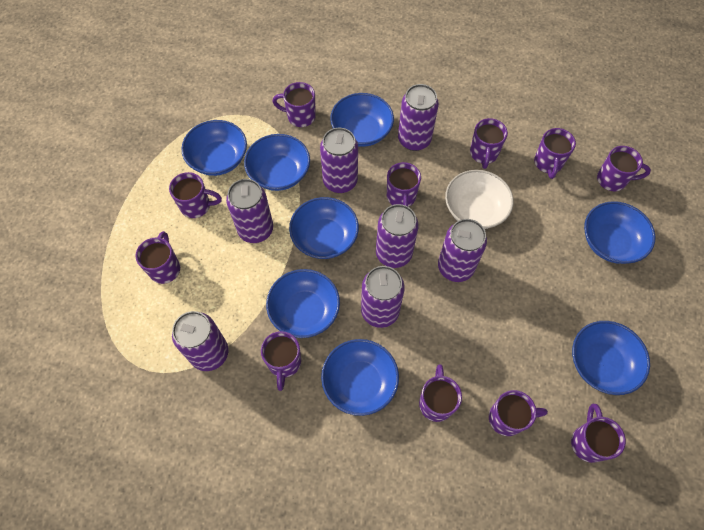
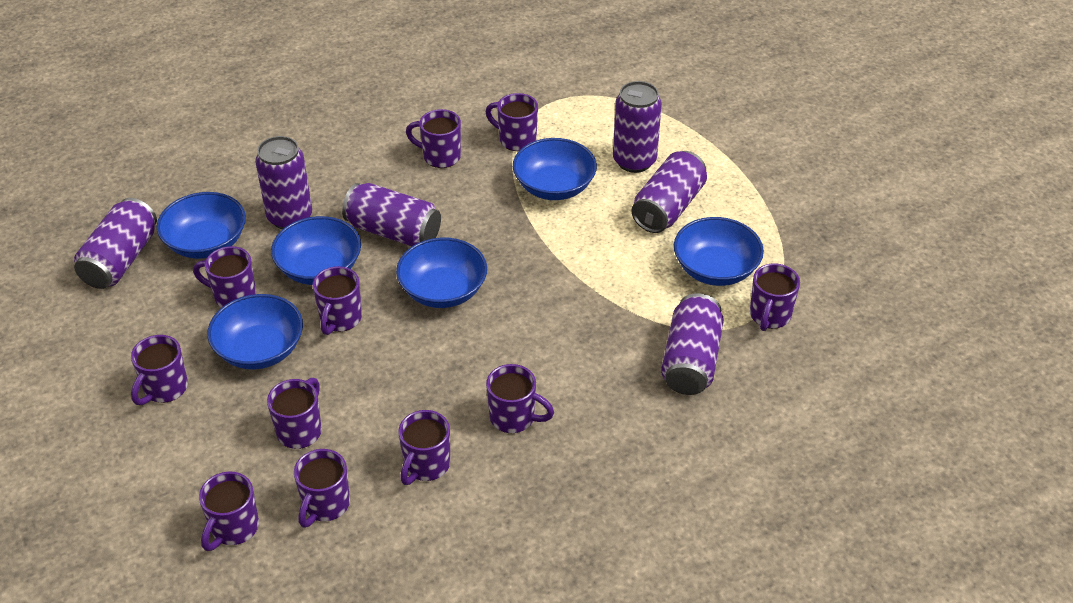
blue bowl: [181,120,247,176] [244,134,310,191] [266,269,340,338] [289,197,359,259] [321,339,399,416] [330,93,394,147] [572,321,650,395] [584,201,656,264] = 8 -> [157,192,246,259] [207,294,303,370] [271,216,361,285] [396,237,487,308] [513,138,597,200] [674,217,764,286] = 6
purple can: [172,311,228,371] [226,179,273,243] [320,128,358,193] [361,266,405,328] [376,204,419,268] [398,84,439,151] [438,219,487,282] = 7 -> [74,198,157,289] [255,136,312,229] [342,183,441,246] [613,81,662,173] [631,151,707,233] [661,293,724,395] = 6
white bowl: [445,170,514,229] = 1 -> none = 0

